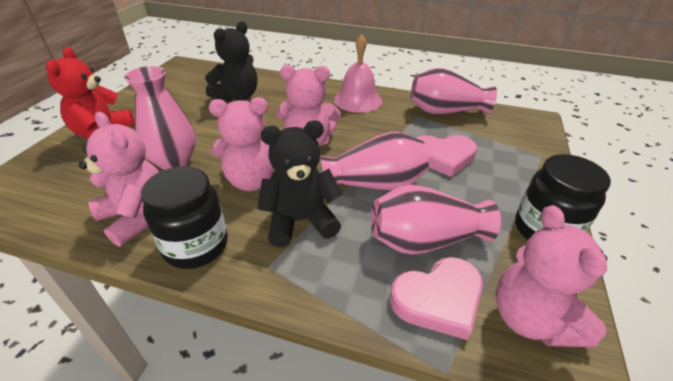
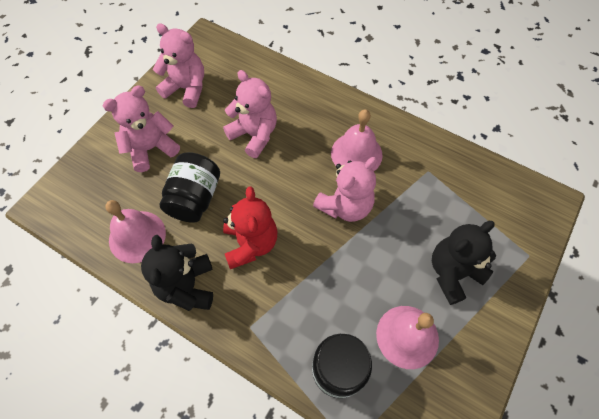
pink bell: [334,34,382,113] = 1 -> [105,200,166,263] [331,109,382,171] [376,306,439,369] = 3
pink heart: [390,257,483,340] [416,135,477,177] = 2 -> none = 0
pink vase: [124,66,196,170] [320,132,429,190] [371,185,501,254] [411,68,497,114] = 4 -> none = 0

